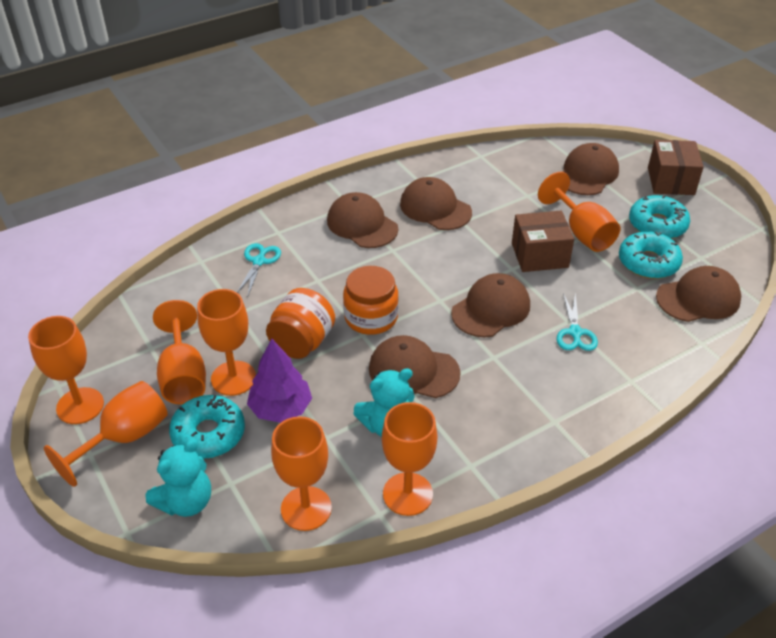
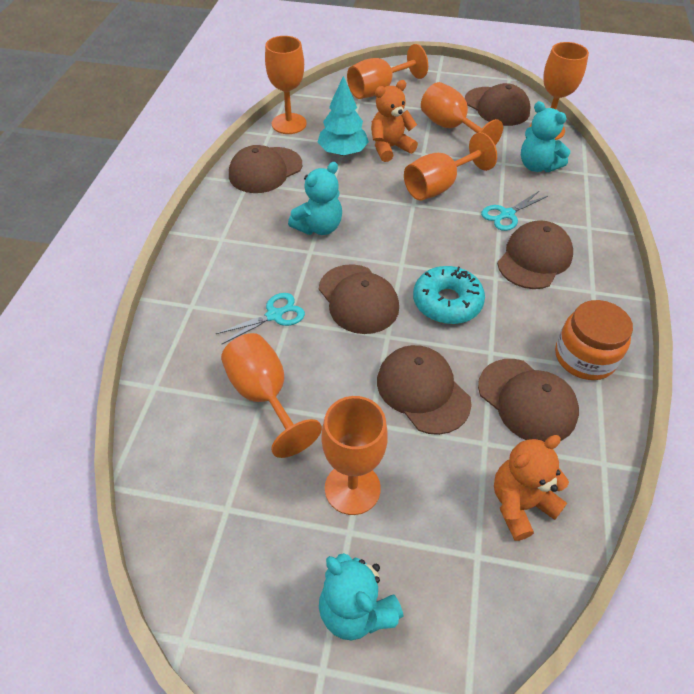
brown box: [512,211,574,272] [648,140,704,195] = 2 -> none = 0
orange jar: [266,288,335,359] [343,266,399,335] = 2 -> [555,300,633,380] = 1
orange teddy bear: none = 0 -> [371,80,418,162] [494,435,569,541] = 2
purple tree: [247,338,312,423] = 1 -> none = 0
turquoise donut: [169,395,245,459] [619,231,683,279] [629,194,690,239] = 3 -> [413,266,485,324] = 1
turquoise teddy bear: [145,439,211,517] [353,368,415,437] = 2 -> [288,162,342,235] [319,553,404,640] [521,101,570,172] = 3
turquoise tree: none = 0 -> [317,76,369,156] = 1

